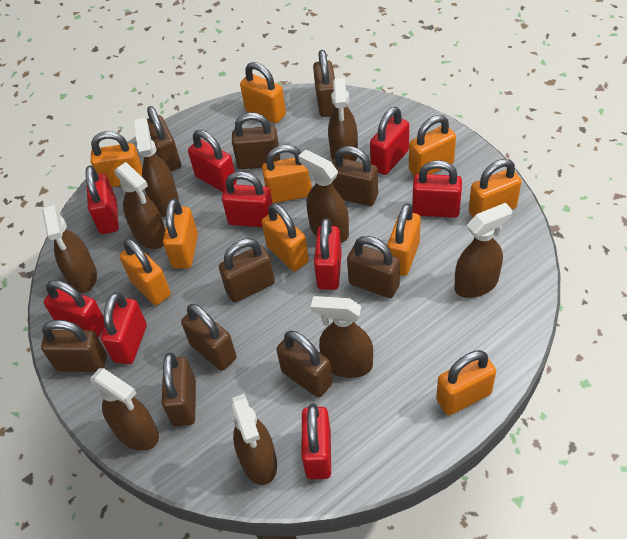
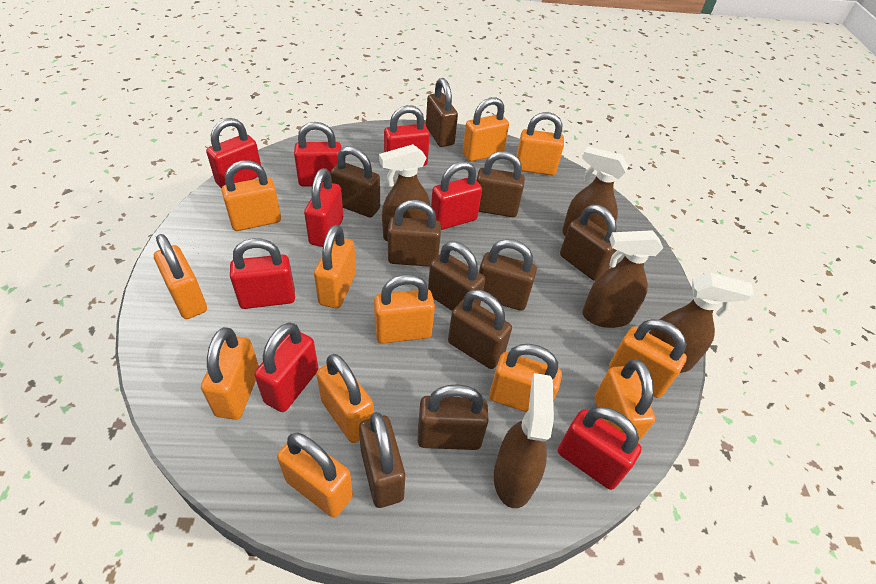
brown spray bottle: [42,204,97,293] [90,368,159,451] [114,162,165,249] [135,118,179,217] [231,393,277,485] [298,150,349,243] [311,296,373,378] [328,78,358,161] [454,203,513,298] = 9 -> [379,144,430,242] [494,373,554,508] [562,147,628,236] [582,230,663,328] [649,272,754,373] = 5
orange padlock: [91,131,142,187] [119,238,171,305] [163,198,198,269] [240,62,286,123] [262,145,312,203] [262,203,309,271] [387,203,421,276] [409,115,456,176] [436,350,496,415] [469,159,522,217] = 10 -> [154,234,207,319] [201,327,259,420] [222,160,281,231] [277,432,353,518] [314,225,356,308] [316,354,374,443] [374,274,435,344] [462,97,509,162] [489,344,562,412] [516,112,564,175] [595,359,655,443] [609,319,687,398] = 12
red padlock: [44,280,105,337] [86,165,119,234] [101,292,147,364] [188,130,237,192] [222,171,273,227] [302,403,331,479] [314,218,342,290] [370,107,409,175] [412,160,462,218] = 9 -> [206,118,261,189] [230,238,295,309] [254,322,319,412] [294,122,342,187] [304,168,343,247] [384,105,430,170] [431,161,482,230] [558,407,642,490] = 8

